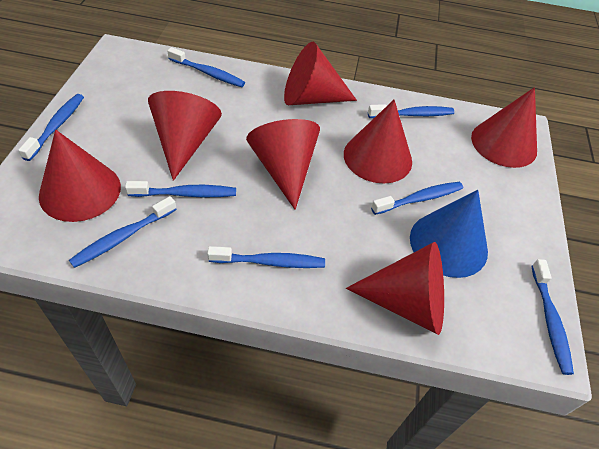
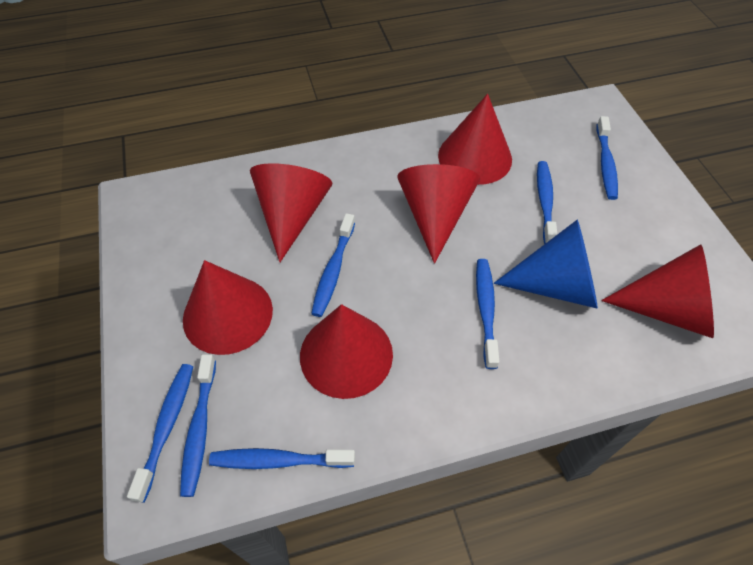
blue toothbrush: [18,94,84,161] [69,196,177,268] [125,181,236,197] [167,47,245,87] [207,246,325,268] [368,104,454,118] [371,182,463,215] [531,259,574,375] = 8 -> [127,364,193,503] [180,354,216,497] [209,448,355,469] [311,213,355,317] [476,259,500,369] [537,161,557,244] [597,116,618,200] = 7
red cone: [39,130,121,222] [148,91,222,181] [246,119,320,210] [284,42,357,105] [344,100,412,184] [346,242,444,335] [471,87,537,168] = 7 -> [183,260,273,355] [250,163,333,262] [300,304,393,399] [397,164,480,263] [438,94,512,185] [601,244,714,338] = 6

